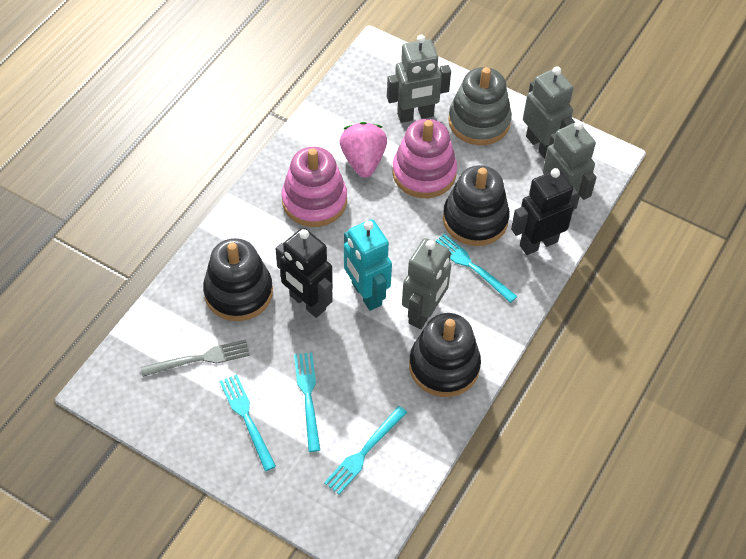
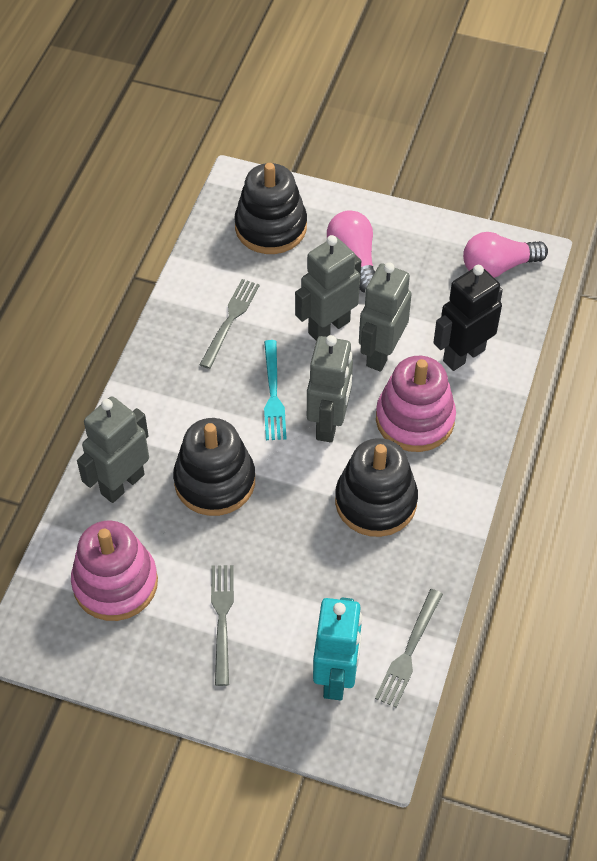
black robot: [276,228,333,318] [511,168,578,255] = 2 -> [433,265,503,371] = 1
grey fork: [141,339,250,377] = 1 -> [199,279,260,369] [211,565,234,686] [375,589,443,708] = 3
grey stacking toy: [448,67,512,145] = 1 -> none = 0
pink light bulb: none = 0 -> [327,210,375,293] [463,232,548,278] = 2
pink strawberry: [340,122,387,178] = 1 -> none = 0
turquoise fork: [219,374,276,471] [294,353,320,452] [324,406,407,494] [436,234,518,303] = 4 -> [264,340,287,440] = 1

